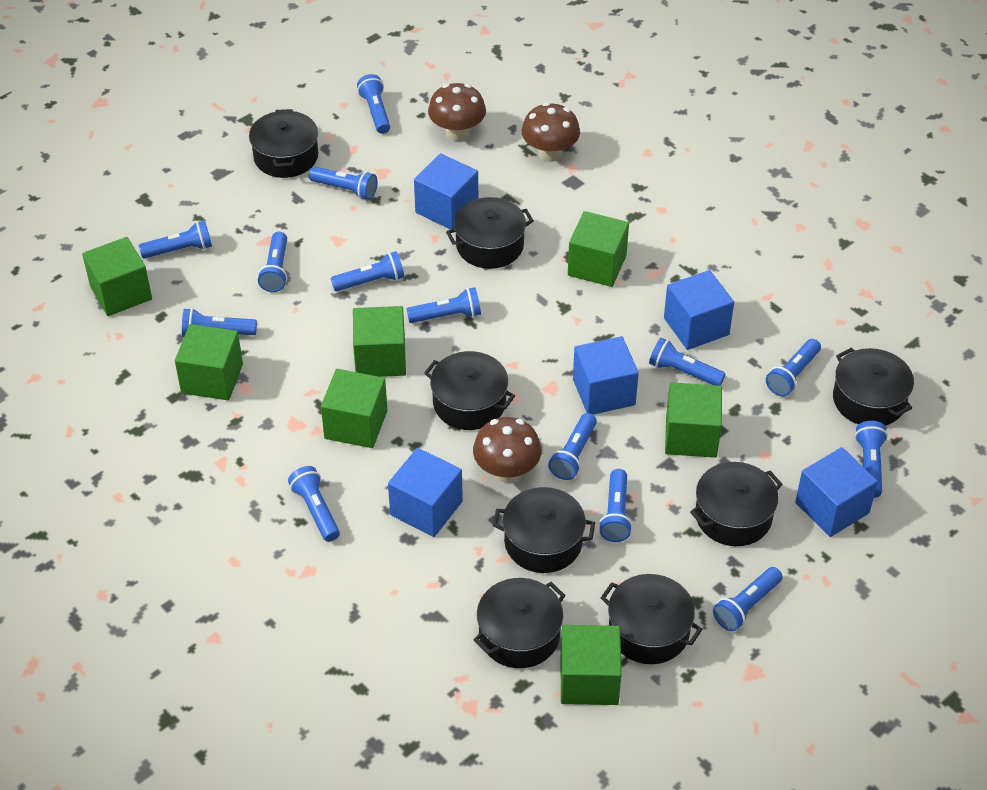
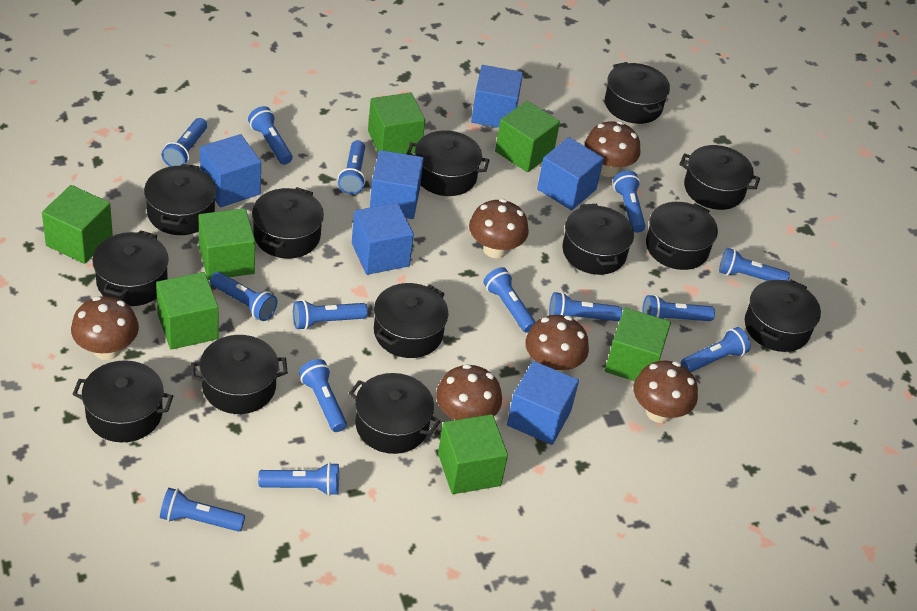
black pot: [249,109,318,178] [424,351,515,430] [446,197,534,269] [474,578,566,668] [493,487,595,573] [601,574,702,664] [690,462,783,546] [833,348,914,426] = 8 -> [72,360,173,442] [92,230,169,306] [144,164,216,235] [191,335,288,414] [252,187,324,259] [349,373,441,454] [374,283,448,358] [407,130,490,196] [562,204,634,275] [605,62,670,124] [646,202,718,270] [680,145,760,210] [745,280,821,352] = 13
blue cube: [388,448,463,537] [414,153,478,229] [573,336,639,415] [664,270,734,350] [795,447,878,537] = 5 -> [200,134,261,207] [352,203,414,275] [370,150,424,219] [471,65,523,128] [507,361,579,445] [537,137,604,210] = 6
brown mushroom: [428,83,486,141] [473,417,541,483] [522,102,580,162] = 3 -> [71,296,139,360] [436,364,502,420] [469,199,529,258] [526,315,589,373] [585,121,640,177] [634,361,698,423] = 6

